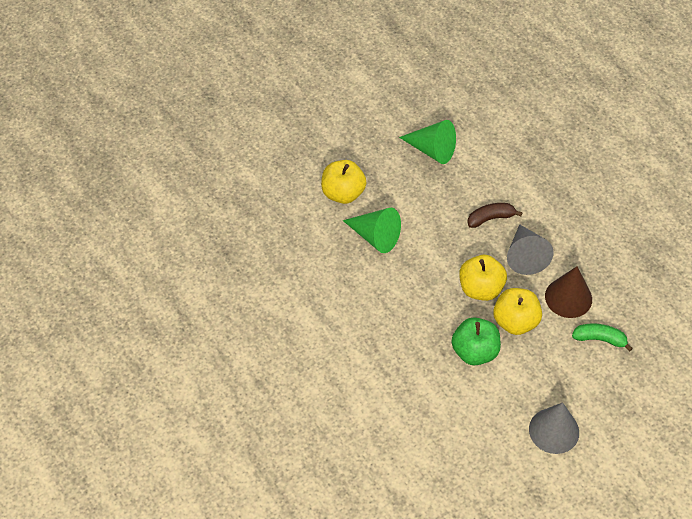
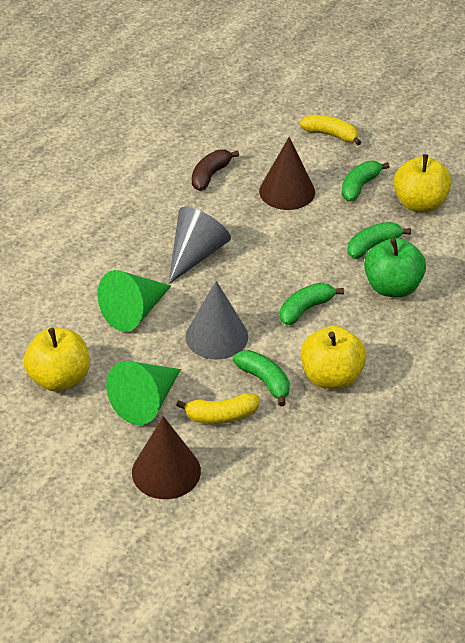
brown cone: [545,266,592,318] = 1 -> [132,416,201,499] [259,137,315,210] = 2
green banana: [572,324,633,351] = 1 -> [233,350,290,406] [280,283,344,325] [342,161,389,202] [348,222,411,258] = 4
yellow banana: none = 0 -> [176,393,259,424] [300,115,361,146] = 2

